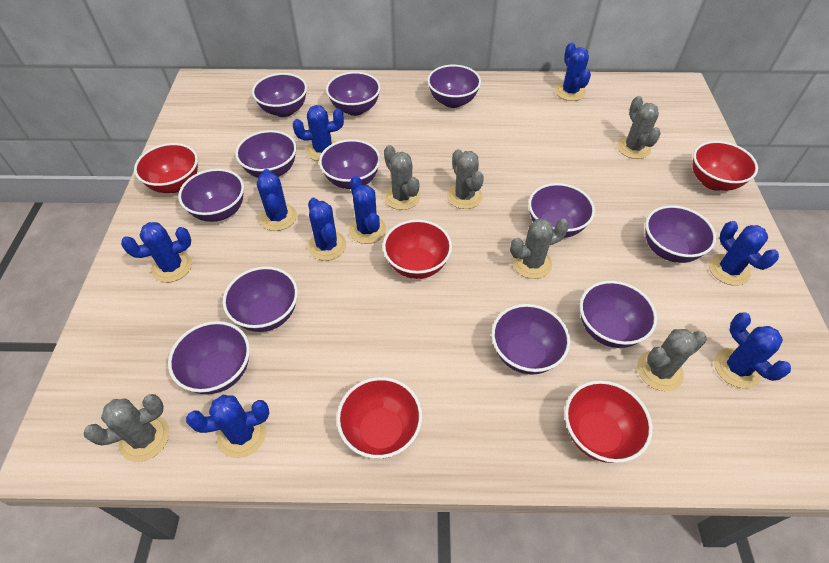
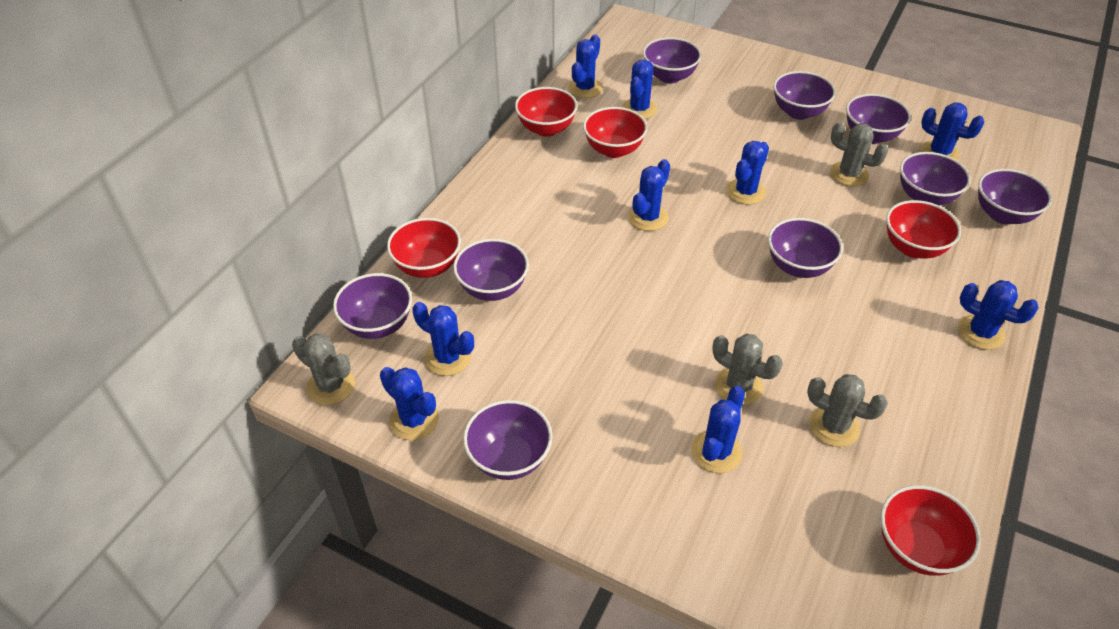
grey cactus: [84,394,169,462] [384,145,420,210] [447,149,484,209] [510,219,569,279] [617,96,661,159] [637,329,707,391] = 6 -> [292,333,355,405] [712,334,783,405] [807,374,888,447] [830,122,888,187] = 4
purple bowl: [168,321,250,394] [178,169,244,222] [223,266,298,332] [235,130,297,178] [252,73,307,117] [319,139,381,189] [326,72,381,116] [427,65,481,108] [492,304,570,375] [528,183,595,238] [580,281,657,348] [645,205,716,263] = 12 -> [333,273,412,339] [453,239,529,301] [463,400,553,480] [643,37,702,84] [768,218,843,278] [773,71,836,120] [846,94,911,144] [900,152,971,205] [978,169,1052,224] = 9

